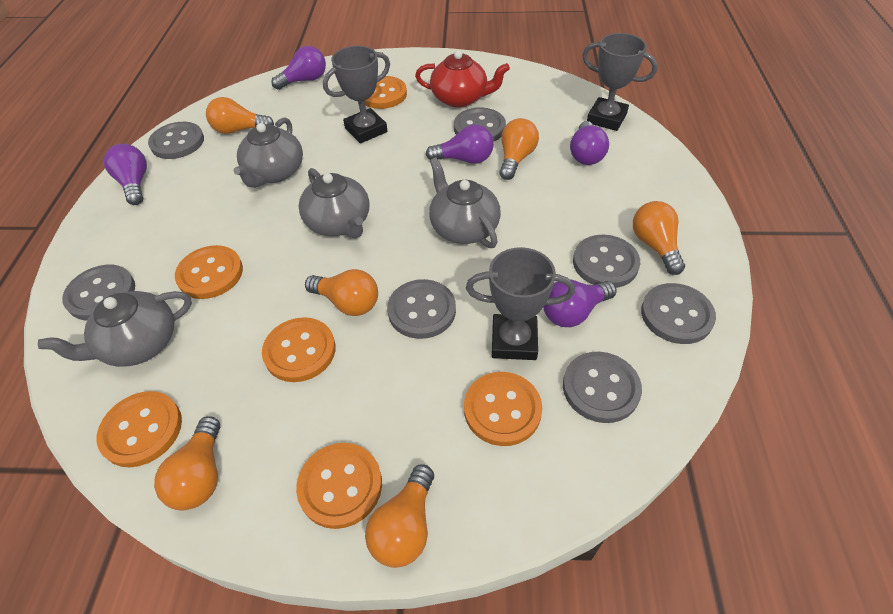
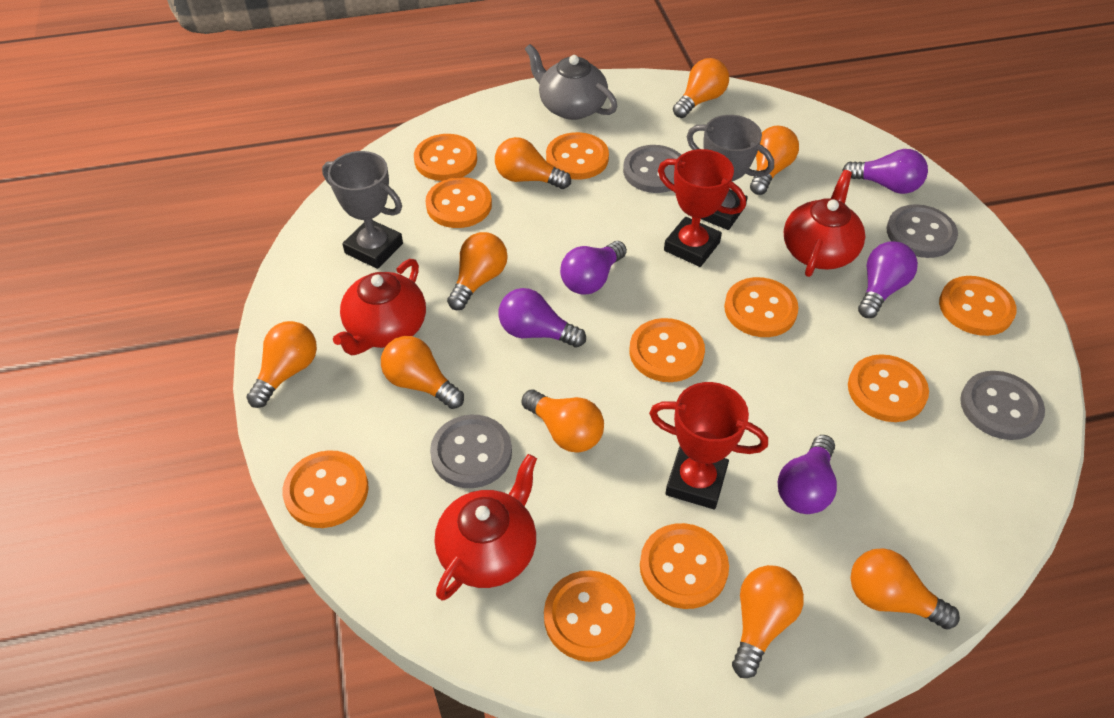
grey button: [62,265,135,320] [148,122,204,159] [387,279,456,339] [454,108,506,142] [563,352,642,423] [573,235,640,288] [641,283,716,344] = 7 -> [430,415,512,488] [623,145,681,193] [887,204,958,258] [960,371,1045,440] = 4
grey teapot: [38,291,192,367] [233,117,303,188] [299,168,370,238] [429,157,501,248] = 4 -> [525,44,617,120] = 1
grey trophy: [323,46,390,143] [466,247,575,360] [582,33,658,131] = 3 -> [322,151,403,269] [687,115,774,230] = 2
orange button: [97,391,182,467] [175,245,243,299] [262,317,336,382] [296,443,382,529] [365,76,407,109] [464,372,542,446] = 6 -> [283,450,369,528] [414,134,477,181] [425,177,492,228] [544,570,635,662] [546,132,609,180] [630,318,705,382] [640,523,729,609] [724,277,799,337] [848,354,929,422] [939,276,1017,336] = 10
orange light bulb: [154,416,220,510] [206,97,274,134] [305,269,378,316] [365,465,434,568] [499,118,539,180] [633,201,685,275] = 6 -> [246,321,317,408] [381,336,464,409] [447,232,508,310] [495,137,571,189] [521,390,604,453] [673,58,729,118] [732,565,804,678] [750,126,799,195] [850,548,960,630] = 9
red teapot: [415,50,510,108] = 1 -> [333,259,426,355] [435,454,537,600] [784,170,865,277] = 3
red trophy: none = 0 -> [649,382,768,509] [658,149,746,267] = 2

